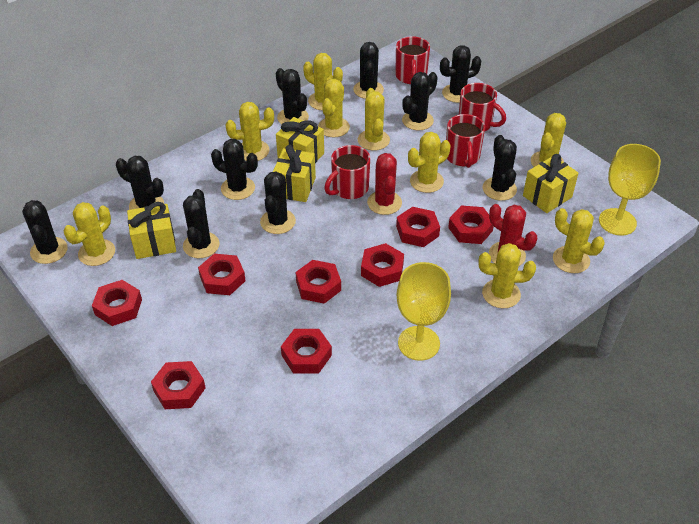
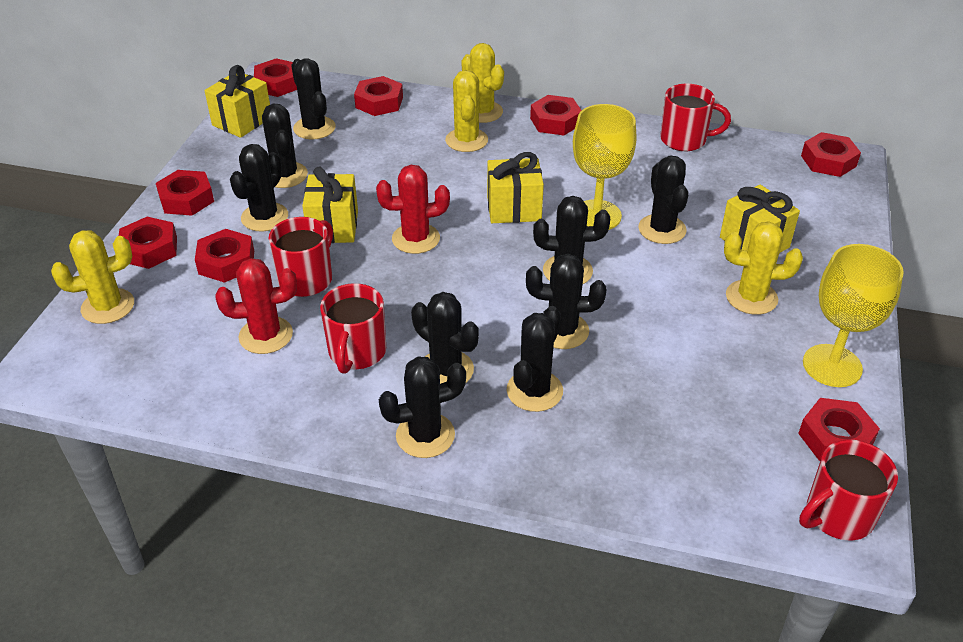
black cactus: [22,200,68,264] [116,156,164,210] [183,189,219,258] [211,139,258,200] [260,171,296,234] [276,68,309,124] [353,42,384,99] [402,72,438,131] [440,45,481,103] [483,135,517,201] = 10 -> [230,144,288,232] [262,104,308,188] [291,58,336,140] [379,356,466,458] [411,292,479,384] [507,306,563,412] [526,254,606,349] [533,196,610,284] [638,156,689,244] = 9
yellow cactus: [63,202,115,266] [225,102,274,161] [303,53,343,111] [318,79,350,137] [358,88,390,151] [408,132,451,193] [479,243,536,308] [531,113,566,167] [553,208,605,273] = 9 -> [51,230,134,324] [445,70,488,152] [461,43,504,123] [724,221,803,315] = 4

